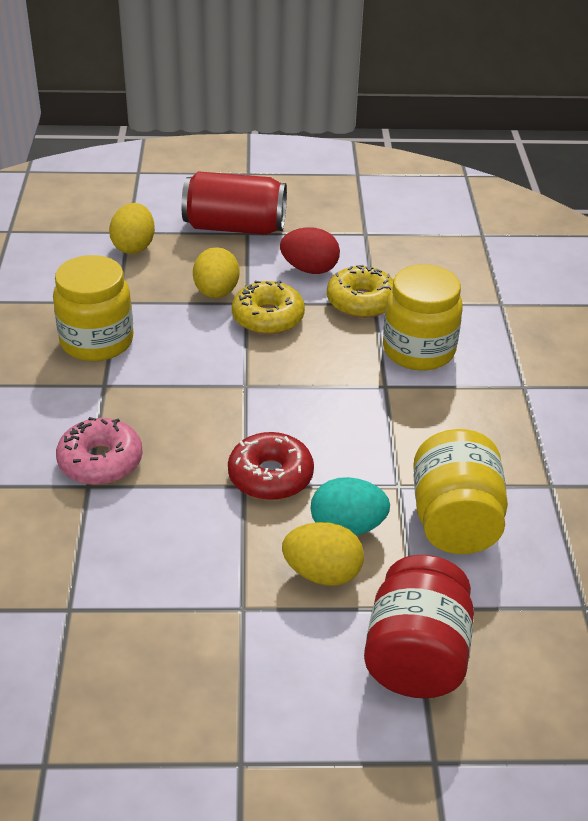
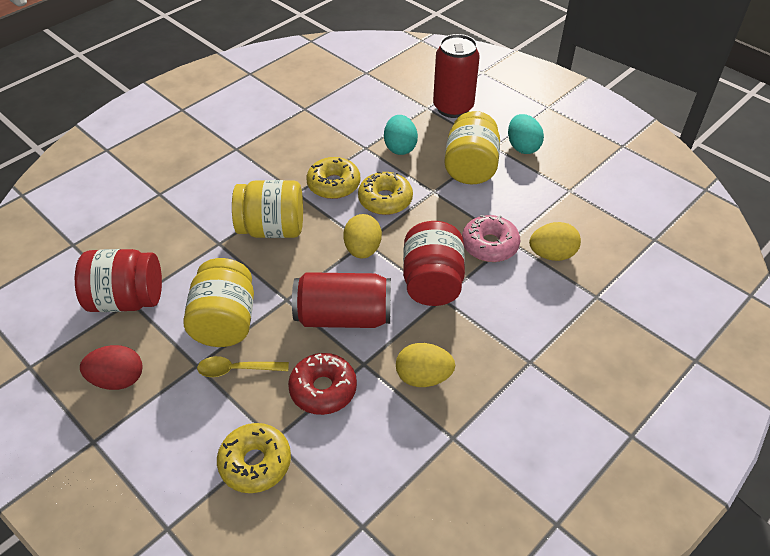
red can: [182,171,287,235] = 1 -> [292,272,391,328] [433,34,480,118] = 2
red jar: [364,555,474,698] = 1 -> [75,249,162,312] [403,221,465,306] = 2
turquoise egg: [310,477,390,535] = 1 -> [384,115,418,155] [508,114,544,154] = 2
yellow donut: [232,280,305,335] [327,265,393,318] = 2 -> [217,423,291,493] [307,157,360,199] [358,171,413,215] = 3
yellow spoon: none = 0 -> [197,356,289,377] = 1

